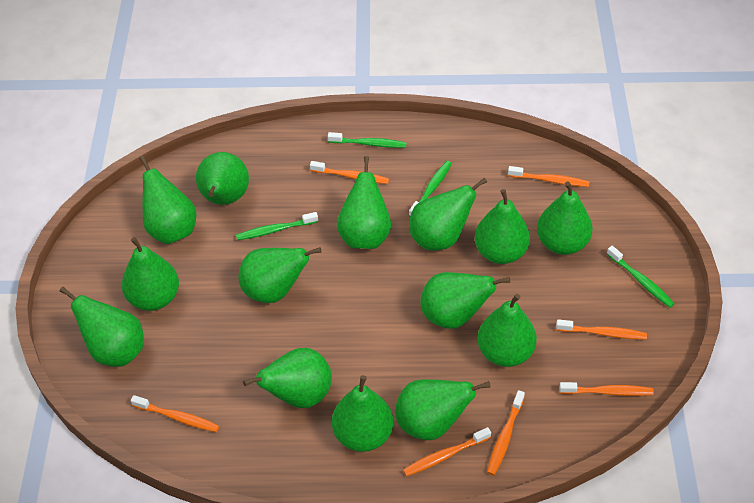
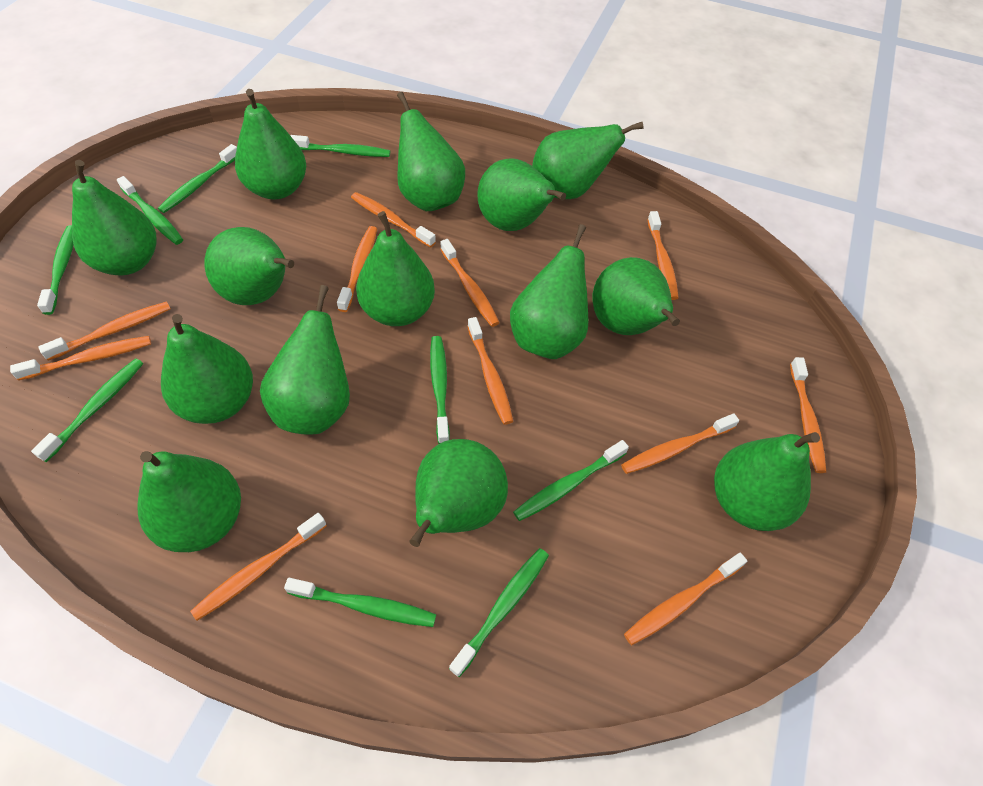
green toothbrush: [236,212,318,240] [328,132,407,148] [409,161,452,217] [607,246,675,308] = 4 -> [31,358,143,462] [37,225,74,315] [117,176,183,245] [158,144,237,213] [284,578,436,627] [291,135,390,157] [430,336,450,444] [449,548,549,677] [513,440,629,521] = 9
orange toothbrush: [131,395,219,432] [310,161,389,184] [403,427,491,476] [487,390,525,475] [508,166,589,187] [556,319,647,339] [560,382,654,396] = 7 -> [10,336,151,380] [39,301,171,361] [190,513,326,621] [337,226,377,312] [351,192,436,248] [440,239,500,327] [467,317,513,425] [621,413,739,474] [624,553,747,645] [647,211,679,300] [790,357,826,473] = 11

